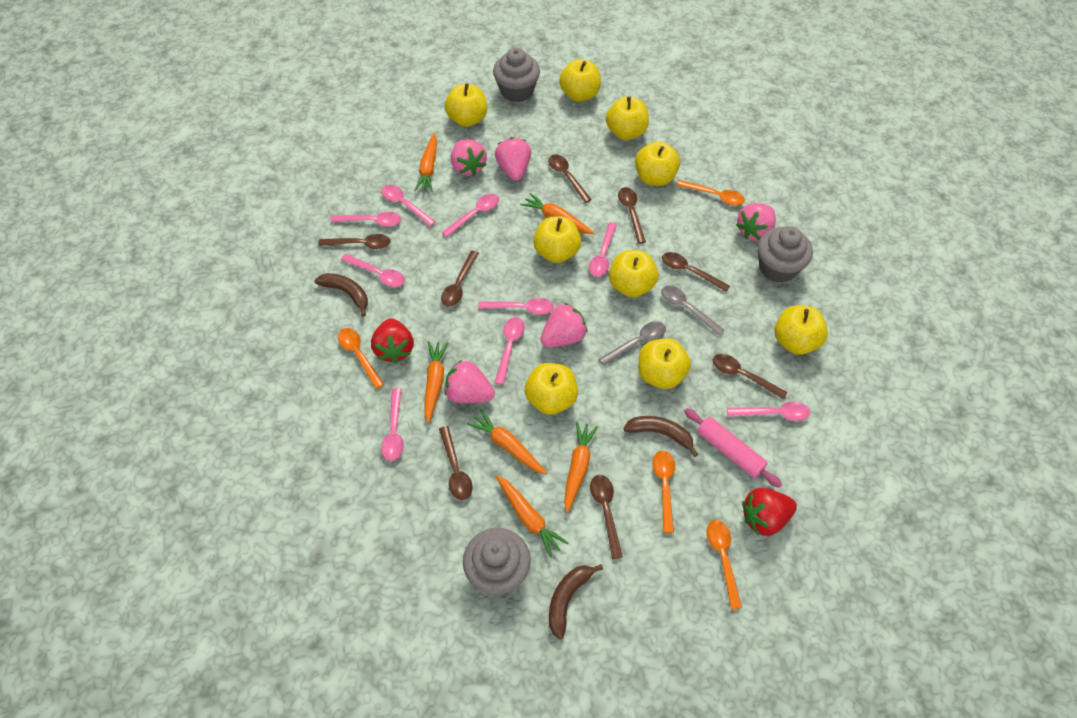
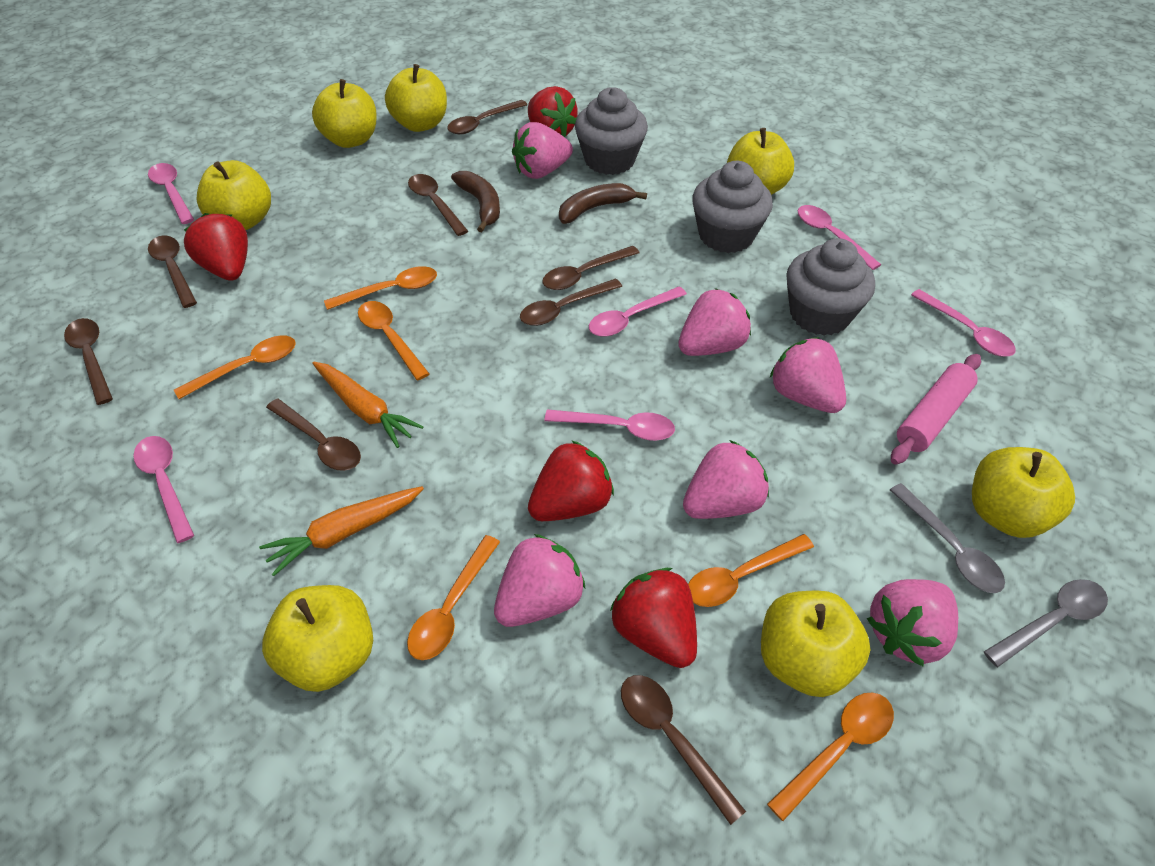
brown banana: [314,273,368,317] [549,564,603,639] [623,416,698,457] = 3 -> [451,171,500,233] [559,183,647,224] = 2
orange carrot: [414,133,437,192] [424,341,449,423] [467,409,547,474] [496,475,568,558] [520,193,594,234] [564,422,598,513] = 6 -> [259,486,424,576] [312,362,424,448] = 2
orange spoon: [338,328,384,389] [652,450,675,533] [676,180,745,205] [706,520,742,610] = 4 -> [174,335,296,399] [324,266,437,310] [358,301,430,380] [407,535,500,660] [688,534,814,607] [767,692,894,821] = 6
pink spoon: [331,212,401,227] [341,254,405,287] [381,185,436,227] [381,388,404,461] [441,194,499,237] [478,298,554,315] [495,317,525,385] [589,222,617,277] [727,402,810,421] = 9 -> [133,436,194,543] [148,163,194,224] [544,409,675,441] [589,286,687,337] [798,205,881,270] [911,289,1016,356] = 6
pink strawberry: [444,360,495,403] [451,139,487,176] [495,137,531,181] [541,303,587,347] [736,203,776,241] = 5 -> [494,534,585,627] [512,122,573,179] [678,288,751,356] [683,440,769,519] [770,337,846,413] [867,579,958,666] = 6
red strawberry: [371,318,414,363] [742,488,797,536] = 2 -> [184,213,248,281] [528,86,577,137] [528,440,614,521] [610,568,697,668] = 4
yellow apple: [445,83,487,127] [525,363,578,415] [533,216,581,263] [559,59,601,102] [606,96,649,140] [609,250,658,298] [635,141,680,186] [638,338,691,389] [775,305,828,355] = 9 -> [196,160,271,230] [262,585,373,692] [312,79,377,148] [385,64,447,132] [727,128,794,195] [761,590,871,697] [972,447,1075,538] = 7

